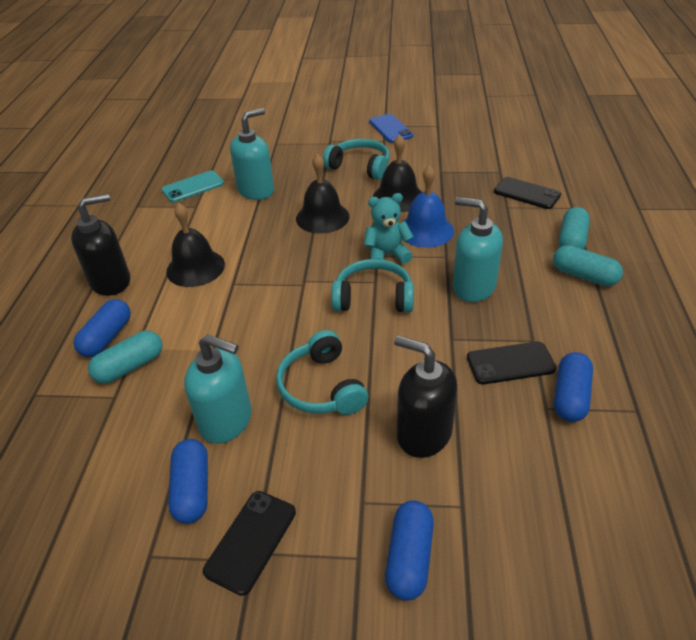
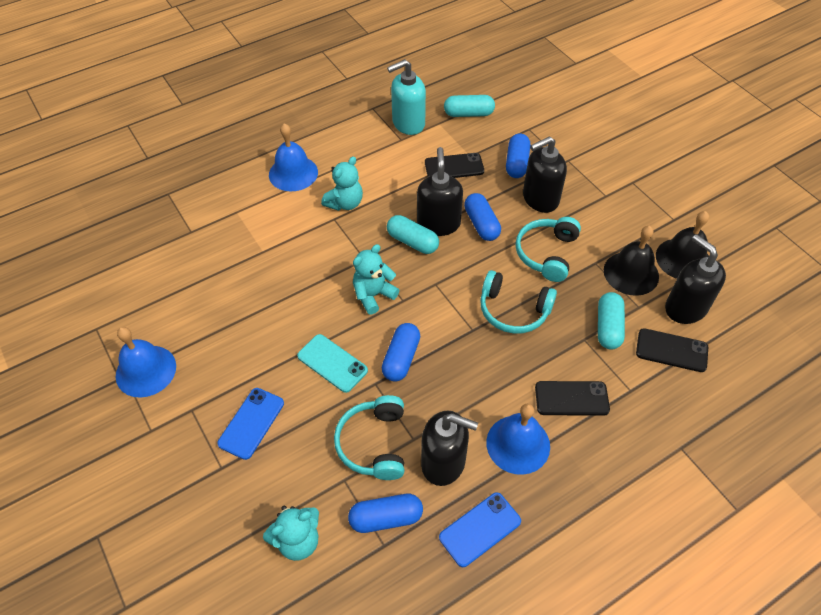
black bell: [166,203,225,287] [296,154,350,234] [373,134,422,212] = 3 -> [604,226,659,296] [656,211,709,279] = 2
black soap dispenser: [71,193,130,296] [394,336,457,458] = 2 -> [417,147,463,236] [421,411,478,486] [523,136,567,213] [665,234,726,324] = 4
blue bell: [402,166,454,248] = 1 -> [116,327,176,398] [269,123,318,191] [486,404,550,475] = 3
blue phone: [369,114,413,143] = 1 -> [217,388,284,460] [439,492,521,567] = 2
turquoise soap dispenser: [184,334,251,444] [230,108,274,200] [453,197,503,302] = 3 -> [387,59,426,135] = 1
turquoise teddy bear: [364,193,414,264] = 1 -> [263,505,319,561] [321,156,363,211] [353,244,399,315] = 3

